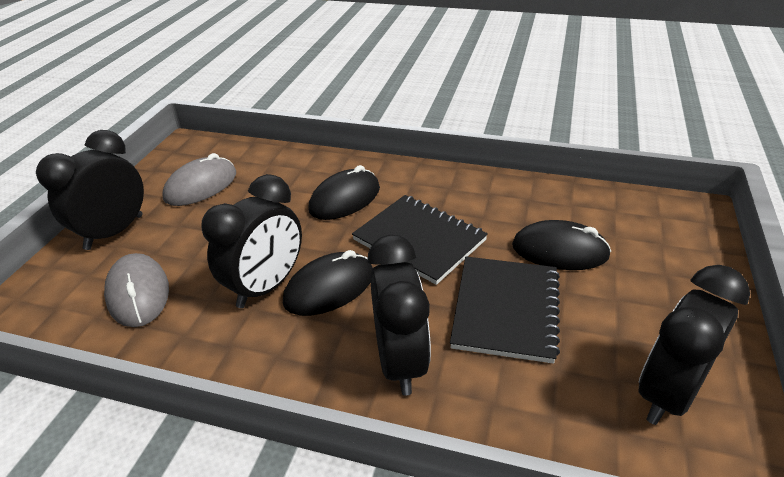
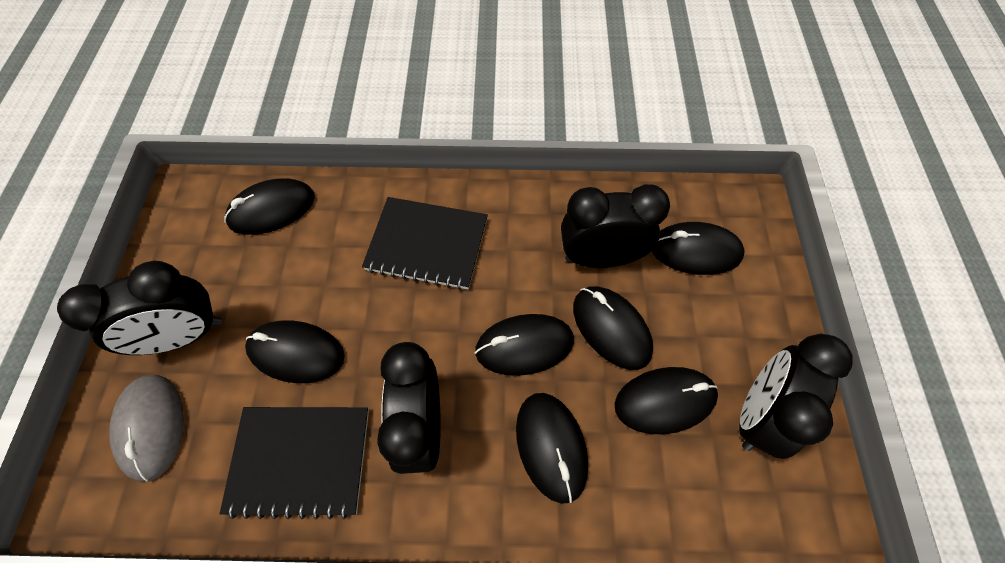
black mouse: [283,250,373,316] [308,165,380,220] [512,220,611,270] = 3 -> [224,178,315,235] [245,320,345,383] [475,314,574,376] [516,393,588,504] [573,286,653,370] [614,367,718,434] [652,222,745,275] = 7
grey mouse: [104,253,169,327] [162,153,236,206] = 2 -> [109,375,184,482] = 1

